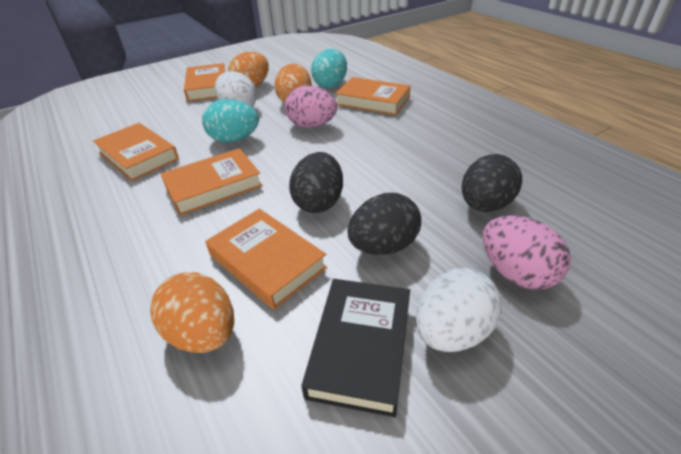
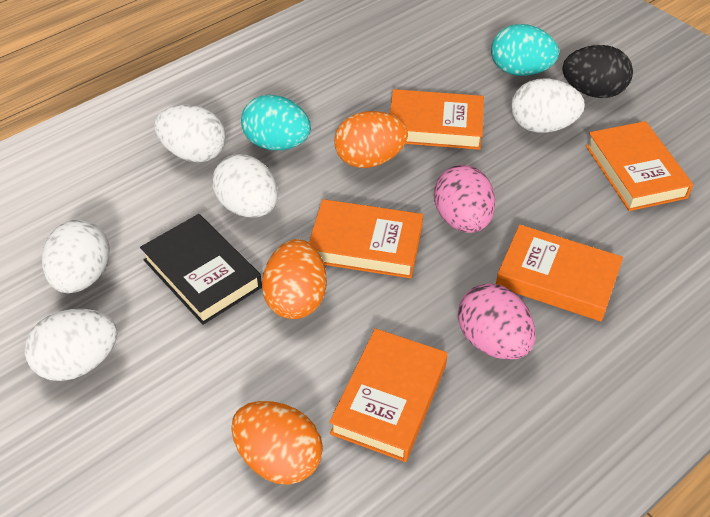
black egg: [289,152,343,213] [347,193,421,255] [462,154,522,212] = 3 -> [562,45,633,98] = 1
white egg: [215,71,257,107] [416,268,502,352] = 2 -> [25,309,117,381] [42,219,110,293] [154,105,226,162] [212,154,278,218] [511,78,585,133] = 5

